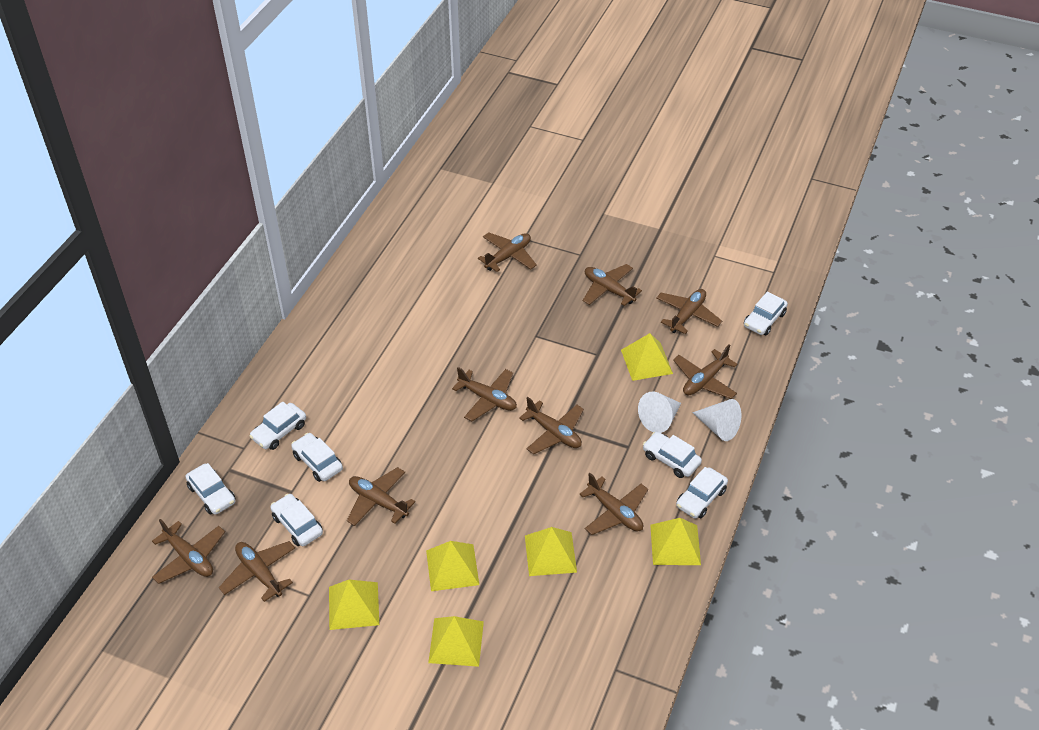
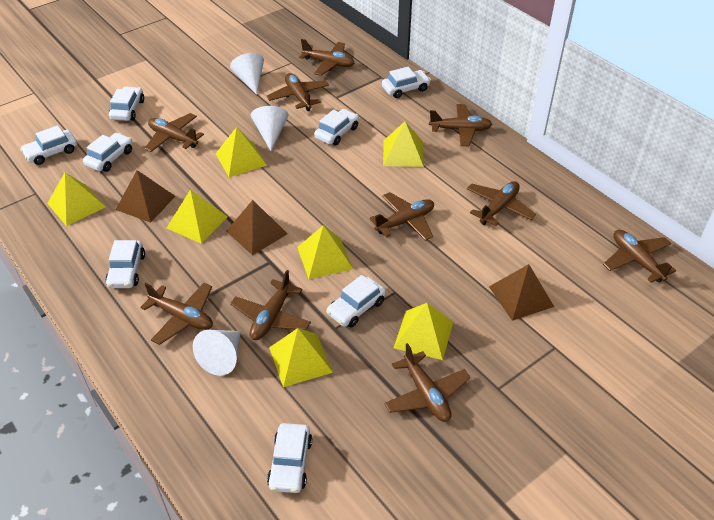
brown pyramid: none = 0 -> [115,170,175,223] [226,200,288,255] [489,264,554,321] = 3
white car: [186,463,235,515] [249,401,306,450] [271,494,323,546] [291,433,343,482] [643,432,702,478] [676,467,728,518] [744,291,788,335] = 7 -> [20,125,77,165] [83,133,133,172] [105,240,145,288] [109,86,144,121] [267,423,312,493] [314,109,359,145] [326,275,386,327] [382,67,431,98] = 8
white cone: [638,391,681,433] [692,399,741,441] = 2 -> [193,330,241,376] [230,53,264,95] [251,106,288,151] = 3
yellow pyramid: [329,580,379,630] [426,541,479,591] [428,616,484,667] [525,527,577,576] [621,333,673,381] [650,518,701,565] = 6 -> [47,173,106,226] [167,190,228,244] [215,127,267,177] [269,328,333,387] [297,225,353,279] [383,121,424,167] [394,303,453,360] = 7

